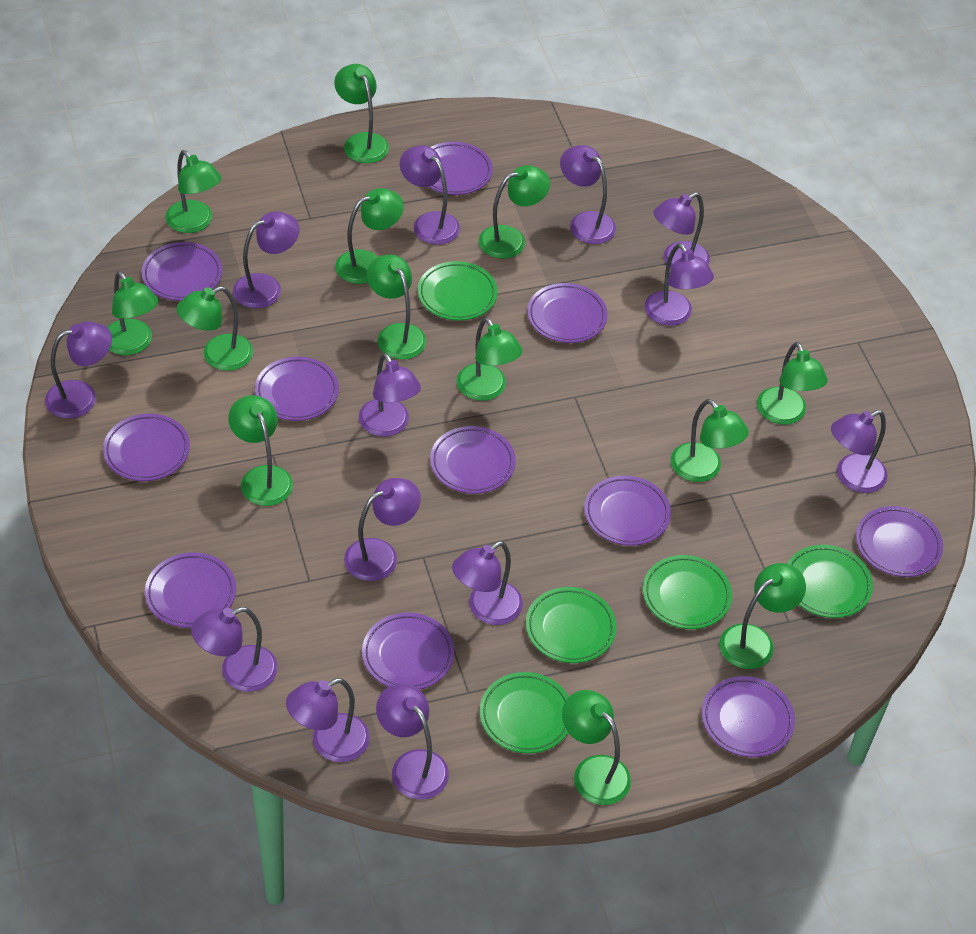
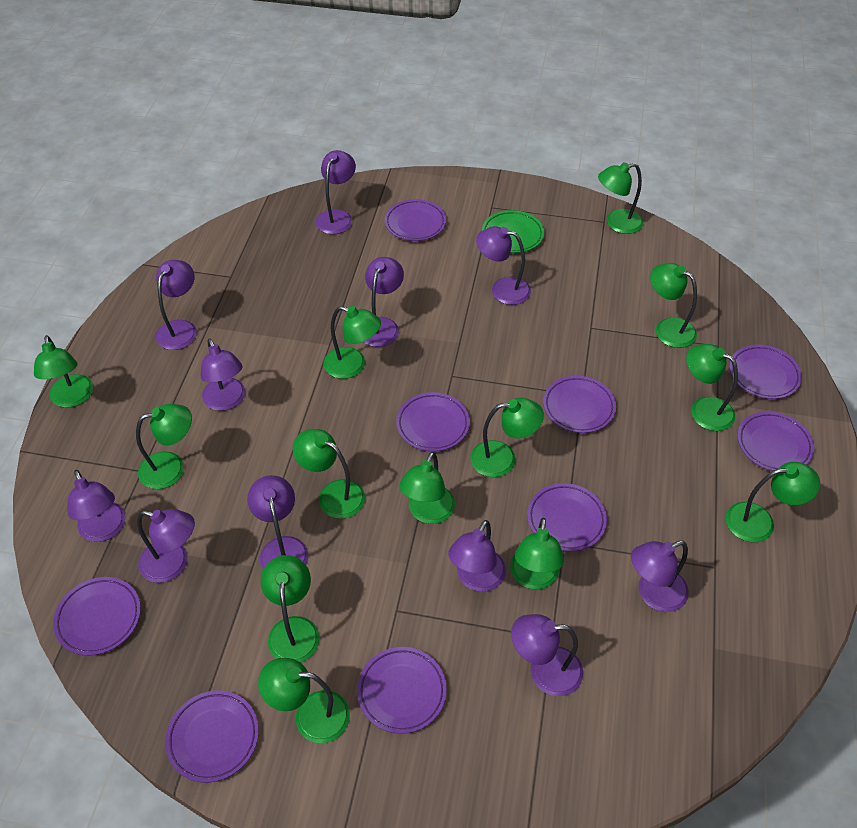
green plate: [418,261,498,320] [480,672,569,753] [526,587,616,663] [643,555,732,629] [787,545,873,618] = 5 -> [482,210,544,253] = 1
purple lamp: [45,322,112,419] [191,607,278,692] [233,212,299,309] [286,678,370,762] [344,478,421,581] [359,353,421,437] [376,683,449,800] [400,145,460,245] [452,541,523,625] [560,145,616,244] [644,243,714,326] [654,192,710,269] [831,410,887,493] = 13 -> [67,470,126,542] [137,509,195,583] [156,260,197,350] [201,339,245,411] [247,475,309,569] [316,150,356,234] [364,257,404,347] [448,520,506,592] [476,226,531,305] [511,614,583,696] [631,541,689,612] = 11
purple plate: [103,414,190,481] [142,242,222,301] [145,553,236,628] [255,356,339,421] [362,613,454,690] [429,142,493,195] [430,426,516,494] [527,283,608,343] [584,476,671,546] [702,676,795,757] [856,506,943,577] = 11 -> [53,577,141,656] [165,690,259,783] [357,647,447,734] [385,199,446,241] [396,392,470,452] [527,483,607,552] [543,376,616,433] [729,345,802,399] [737,411,814,471] = 9

